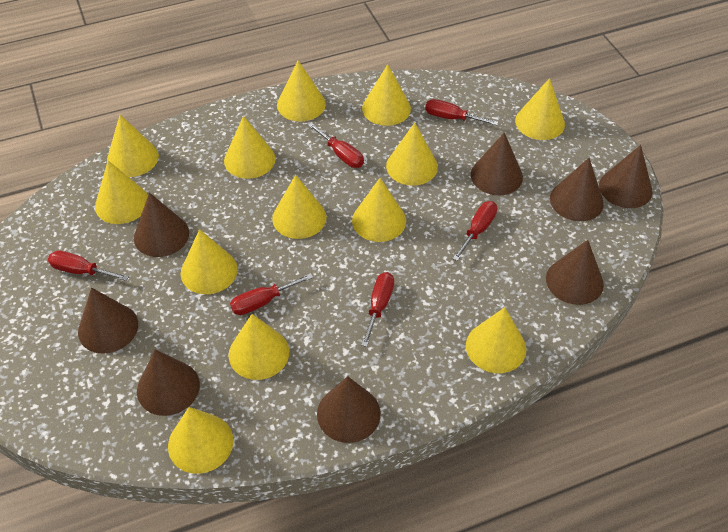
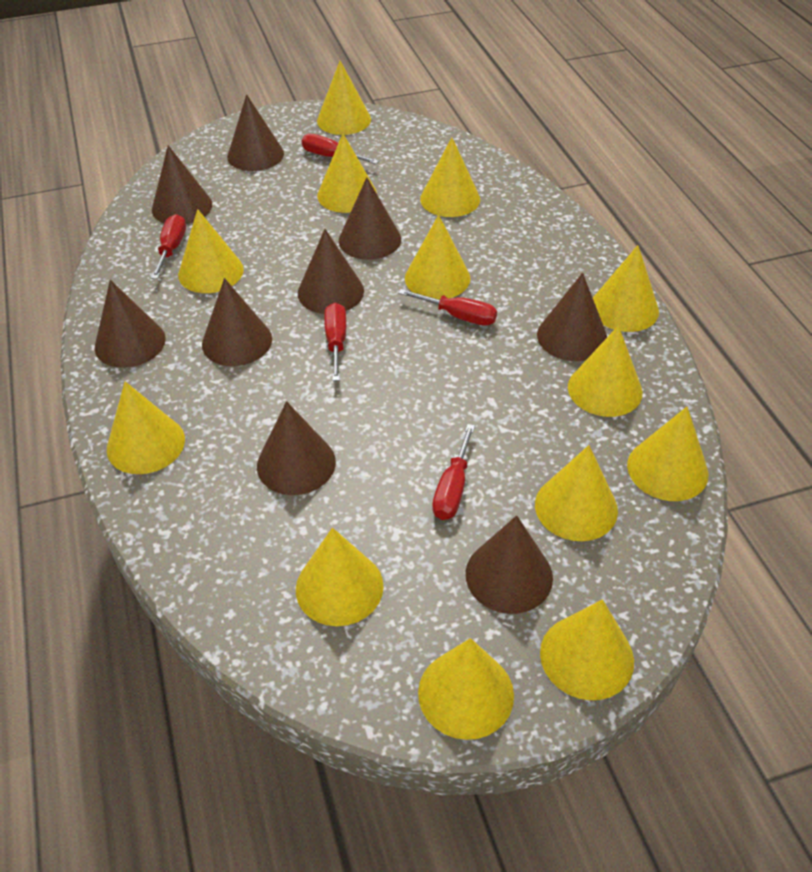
brown cone: [78,288,138,354] [134,193,189,257] [137,349,200,416] [317,376,381,443] [471,132,523,195] [546,240,604,305] [550,158,604,221] [599,145,652,208] = 8 -> [94,280,166,368] [152,145,212,224] [202,278,272,366] [227,94,284,171] [257,401,336,495] [298,229,364,314] [339,177,401,260] [465,515,553,614] [537,273,607,361] = 9
red screwdriver: [48,251,129,281] [230,273,313,315] [308,123,364,168] [361,272,394,347] [425,99,498,125] [453,201,497,261] = 6 -> [151,214,186,279] [302,134,379,164] [324,303,346,381] [398,289,497,326] [432,424,475,520] = 5

